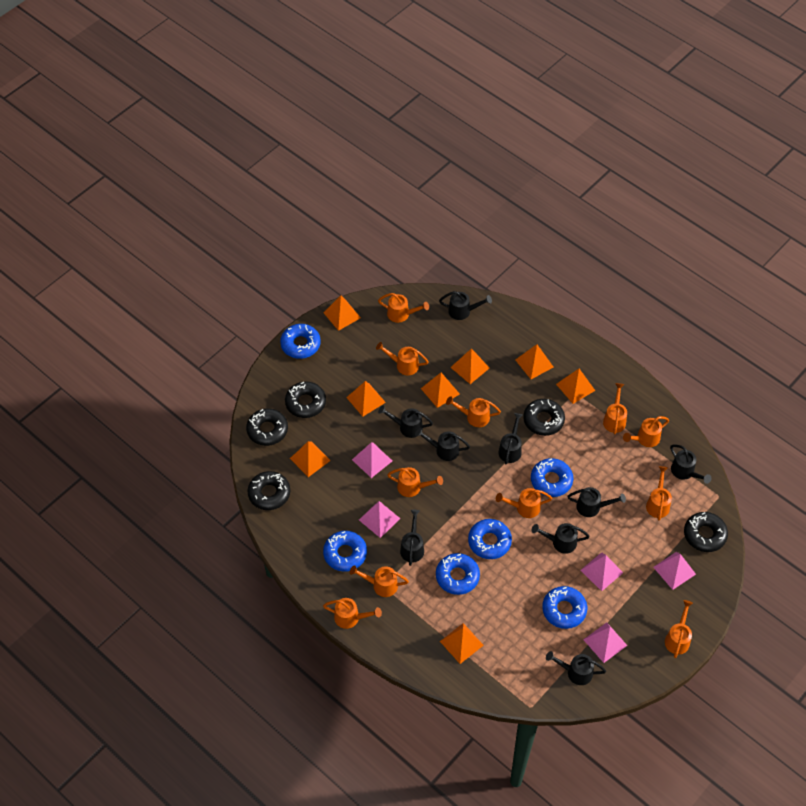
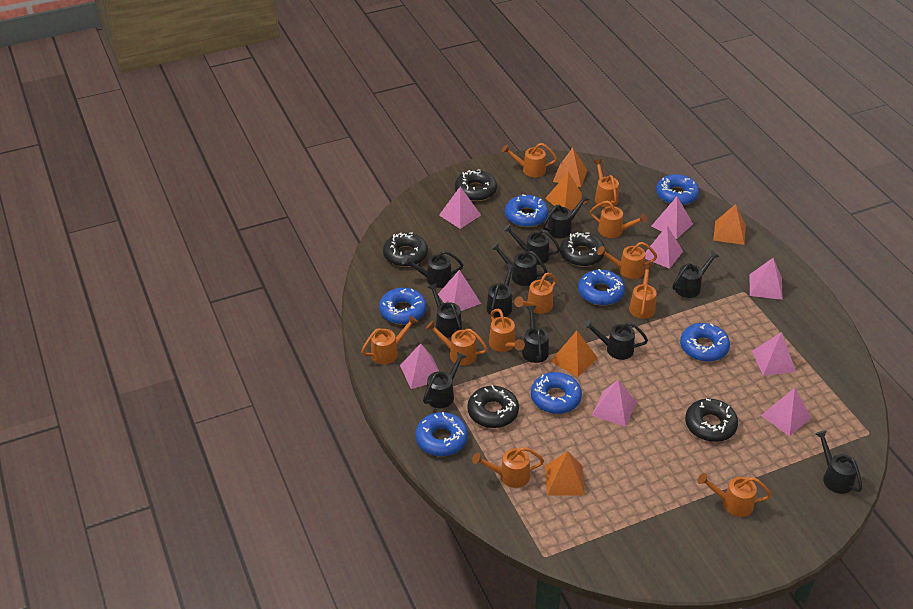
black watering can: [378,405,433,438] [400,510,424,566] [415,428,470,461] [439,291,492,320] [498,413,523,464] [532,523,590,554] [546,651,606,685] [567,487,626,517] [670,444,711,484] = 9 -> [402,251,463,288] [423,352,467,408] [428,283,462,337] [486,264,517,317] [491,242,547,286] [503,224,560,265] [522,306,549,363] [542,194,589,238] [583,319,648,360] [672,251,719,298] [815,430,862,494] = 11
blue donut: [280,324,321,359] [323,531,367,572] [436,553,480,595] [468,519,512,559] [531,458,573,497] [542,586,587,629] = 6 -> [379,288,427,325] [415,412,468,456] [505,194,549,227] [531,372,582,414] [578,269,625,306] [656,174,699,205] [680,323,730,362] = 7
orange pyramid: [290,441,331,477] [323,296,361,331] [346,381,386,417] [421,373,460,408] [440,623,484,664] [450,348,489,384] [515,344,553,379] [556,369,595,404] = 8 -> [545,172,587,211] [545,451,585,495] [550,331,597,377] [553,147,588,187] [713,204,746,245] = 5
pink pyramid: [352,442,392,478] [359,501,401,538] [580,552,623,591] [583,622,628,663] [653,552,696,590] = 5 -> [400,343,439,389] [438,270,481,311] [439,187,481,229] [592,380,636,427] [645,226,683,269] [652,197,693,239] [750,258,783,300] [752,332,796,376] [761,388,811,436] = 9

